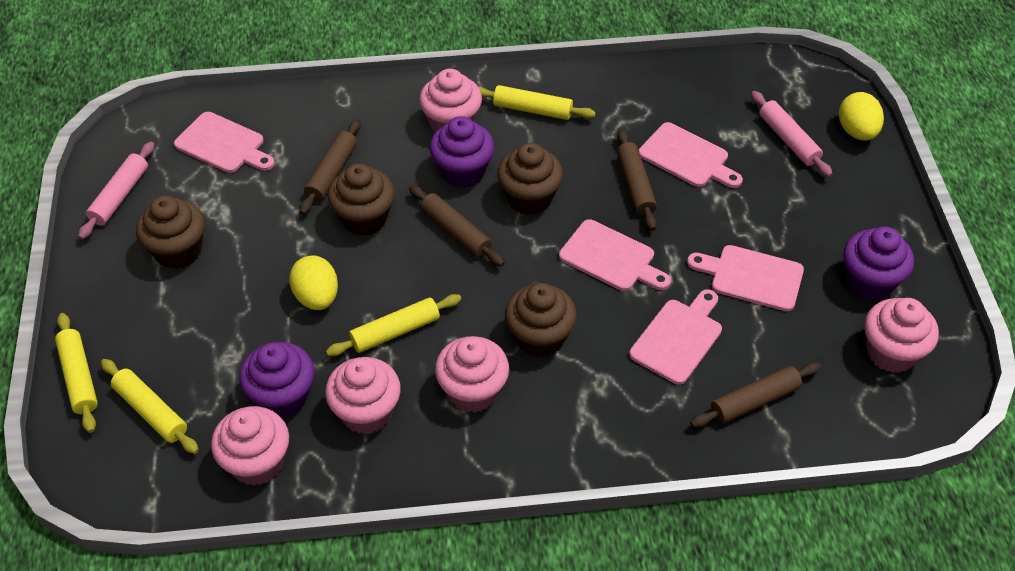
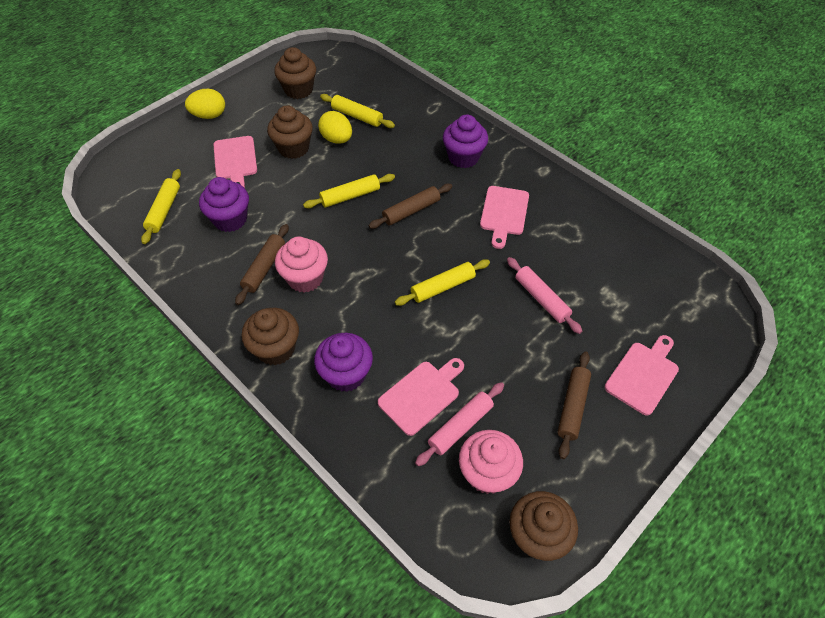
brown rolling pin: [299,119,361,215] [409,185,505,267] [617,129,657,231] [690,362,821,428] = 4 -> [235,224,289,305] [368,184,453,229] [557,351,591,459] = 3
pink cupcake: [211,406,289,486] [325,357,401,434] [419,69,482,132] [435,336,509,413] [865,298,939,373] = 5 -> [275,236,328,293] [459,430,523,494] = 2
pink cutting board: [174,112,275,173] [559,219,671,291] [629,289,722,385] [639,122,743,188] [687,245,804,311] = 5 -> [214,136,257,188] [378,358,464,436] [480,186,529,249] [605,335,679,416] = 4

